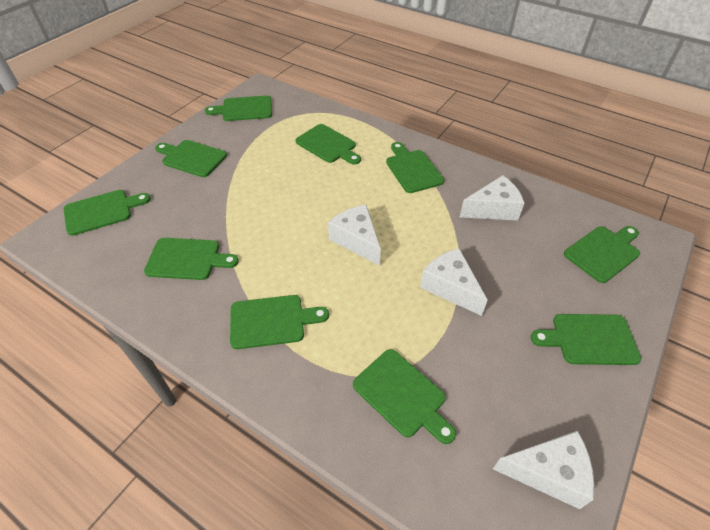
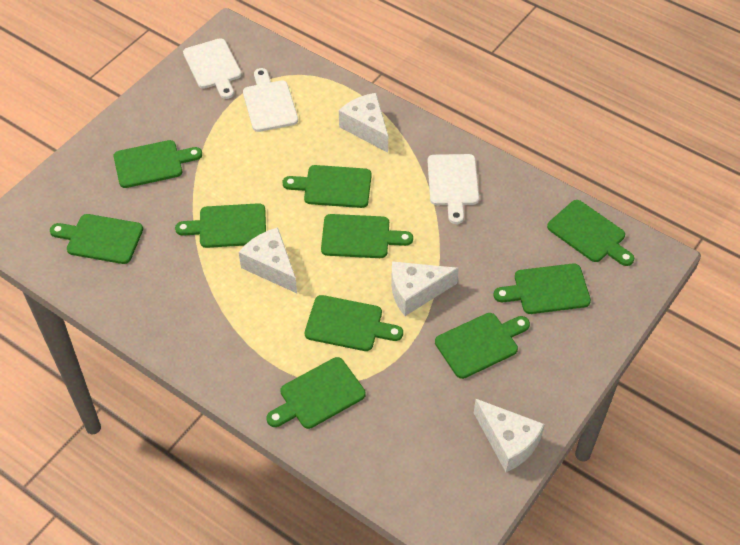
white cutting board: none = 0 -> [183,38,242,99] [243,68,298,132] [427,154,479,224] = 3

